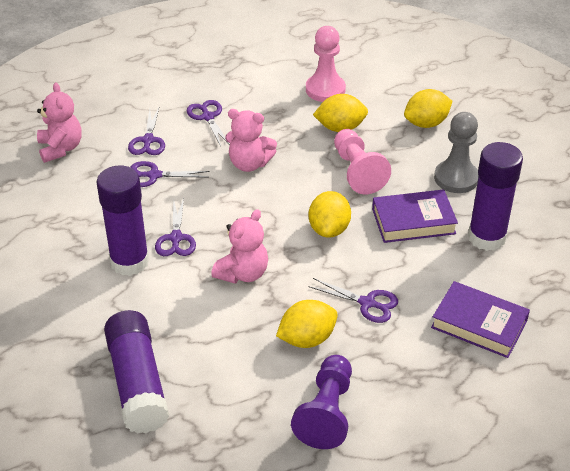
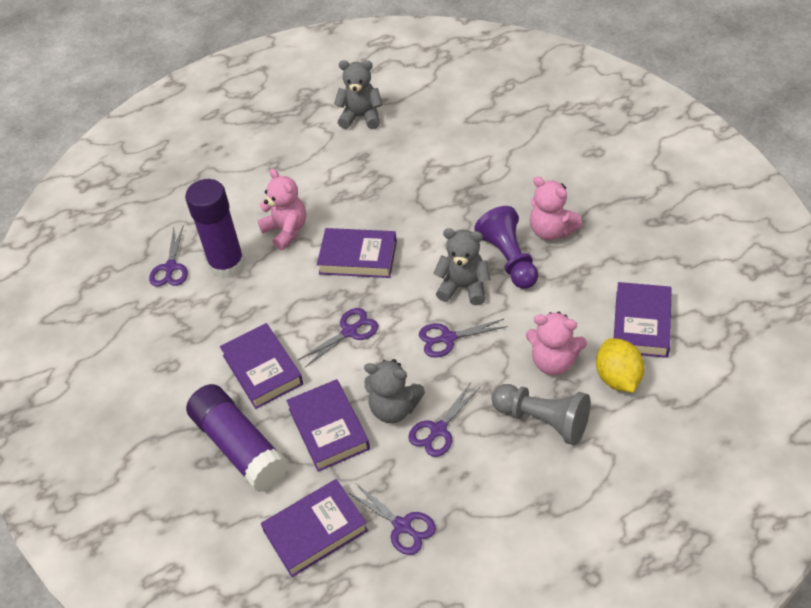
grey teddy bear: none = 0 -> [334,60,383,129] [364,359,425,423] [433,228,490,305] = 3
pink pawn: [306,26,346,102] [334,129,391,194] = 2 -> none = 0
purple book: [372,190,458,243] [431,281,530,358] = 2 -> [220,323,303,409] [261,479,368,577] [286,379,370,472] [317,228,397,278] [614,282,672,358] = 5
purple glue stick: [96,166,149,276] [104,310,169,434] [468,142,523,251] = 3 -> [185,179,245,279] [186,384,289,492] = 2
yellow lemon: [276,300,338,348] [309,191,351,238] [313,94,368,132] [404,89,452,128] = 4 -> [596,338,644,393] = 1

